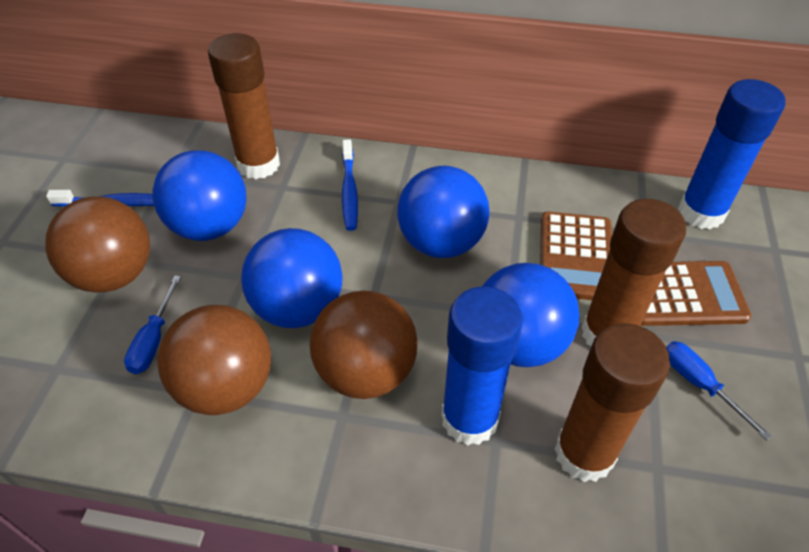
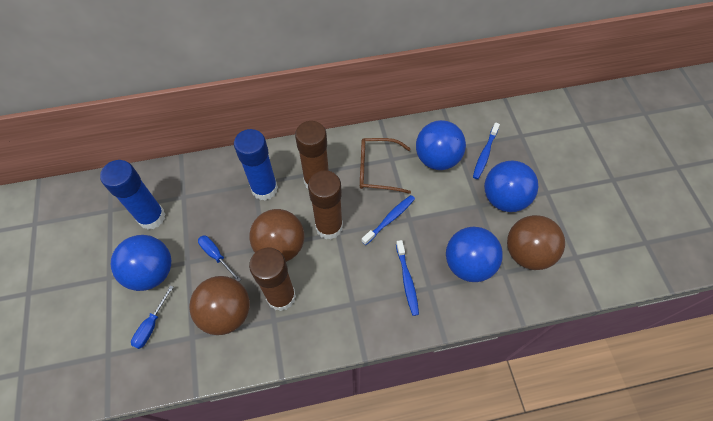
blue toothbrush: [46,190,154,207] [342,139,358,231] = 2 -> [362,195,415,245] [396,240,419,316] [473,122,500,179] = 3
brown calculator: [540,212,612,300] [641,261,751,326] = 2 -> none = 0
brown glasses: none = 0 -> [360,138,411,194] = 1

